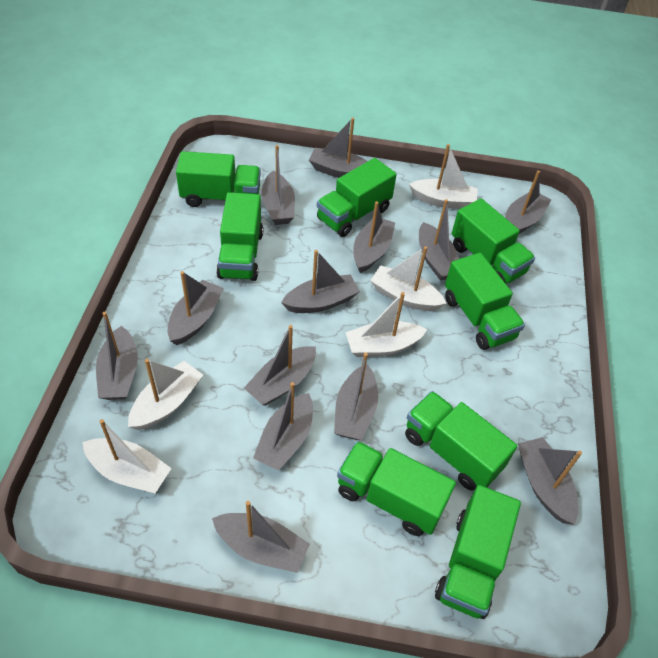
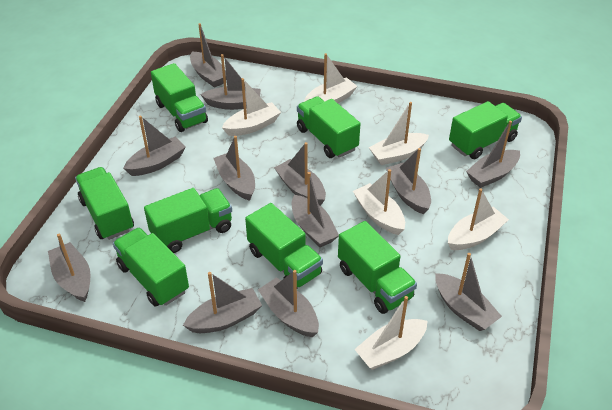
grey boat: [96,312,138,400] [168,271,224,345] [212,501,310,573] [244,325,316,406] [253,382,313,471] [262,145,295,225] [281,250,360,313] [309,117,368,178] [334,353,378,440] [354,201,395,273] [419,199,459,281] [505,170,551,234] [518,437,582,525] = 13 -> [48,234,90,302] [123,116,186,176] [183,272,262,333] [190,23,226,88] [200,54,261,110] [213,136,255,201] [258,270,319,337] [274,142,326,206] [292,172,339,247] [386,148,431,214] [435,253,502,331] [466,121,520,188] = 12
white boat: [82,419,172,493] [128,359,203,430] [345,292,427,357] [370,246,446,311] [409,144,478,209] = 5 -> [222,78,281,136] [304,53,357,103] [353,169,405,235] [354,296,427,370] [369,102,429,165] [448,188,509,250] = 6

